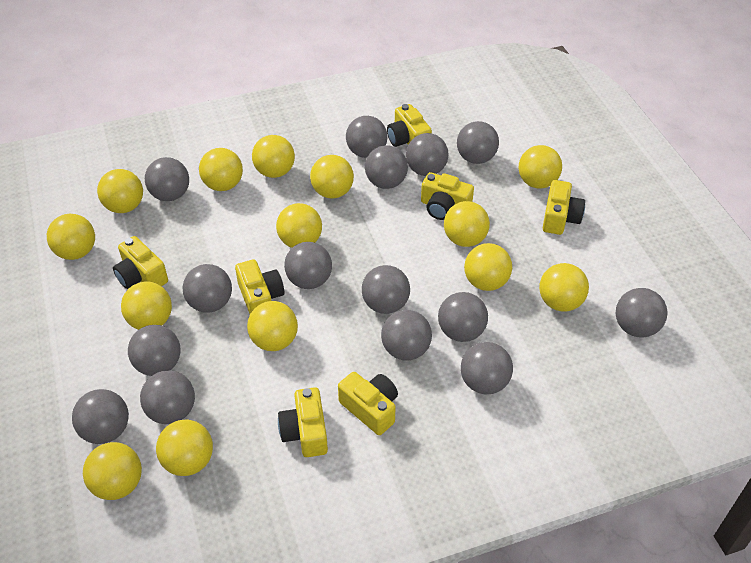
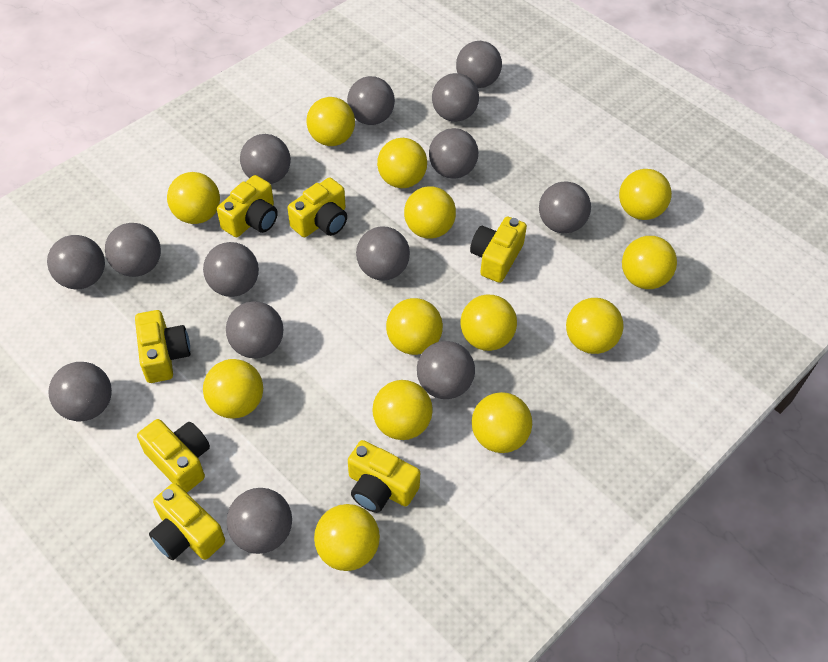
grey ball: [72,389,129,444] [128,325,180,376] [140,370,195,424] [145,157,189,201] [183,264,232,313] [284,242,332,289] [346,116,387,158] [362,265,410,314] [365,145,408,189] [381,310,432,360] [406,133,449,176] [438,292,488,342] [457,121,499,164] [461,342,513,394] [616,288,667,337] = 15 -> [47,235,105,289] [48,362,112,422] [105,223,161,277] [203,242,259,297] [226,301,283,358] [226,488,292,554] [240,134,291,184] [347,76,395,125] [356,227,410,280] [417,341,475,399] [429,128,478,179] [432,73,479,122] [456,41,502,88] [539,181,591,233] = 14
yellow ball: [47,214,95,260] [83,442,142,500] [97,169,143,213] [121,282,172,330] [156,420,213,476] [199,148,243,191] [247,301,298,351] [252,135,295,178] [276,203,322,248] [310,155,354,199] [444,201,490,247] [464,243,512,291] [519,145,562,189] [539,263,589,312] = 14 -> [167,172,220,224] [203,359,263,418] [307,97,355,146] [314,504,380,571] [372,380,433,440] [377,138,427,188] [386,298,443,355] [404,186,456,239] [460,295,517,351] [472,392,532,453] [566,298,623,354] [619,169,672,220] [622,236,677,289] = 13

